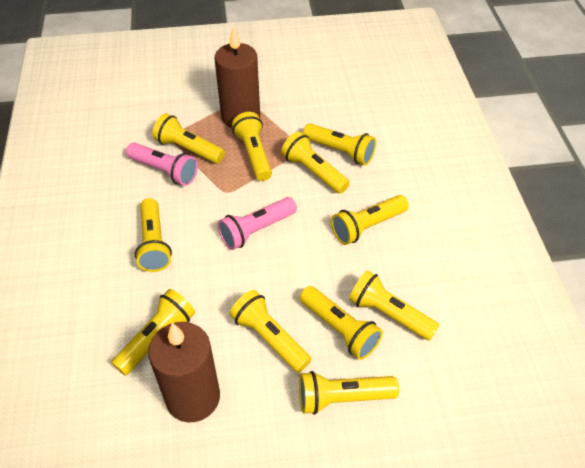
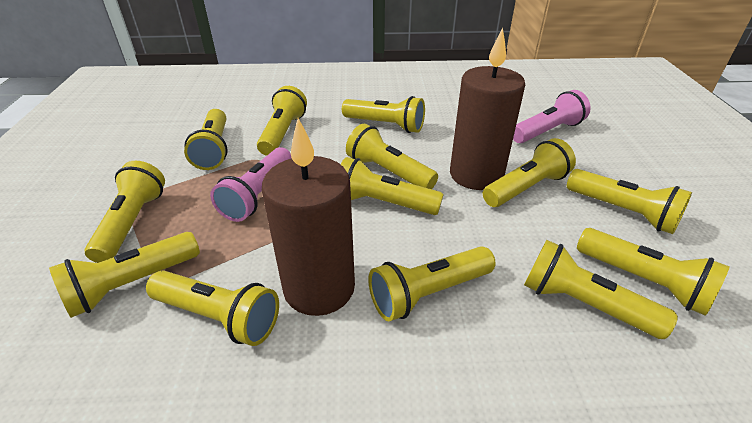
yellow flashlight: [112,289,195,375] [135,198,172,272] [152,113,225,164] [230,290,311,373] [232,112,272,181] [281,132,350,194] [299,371,399,415] [300,286,383,360] [303,123,376,166] [331,195,409,245] [349,270,439,341] = 11 -> [49,232,200,318] [85,161,165,263] [146,271,279,346] [184,109,228,170] [257,86,307,156] [341,157,443,215] [342,96,425,133] [346,124,438,189] [368,246,496,321] [483,138,576,207] [524,240,678,339] [567,169,692,234] [577,228,730,316] = 13

